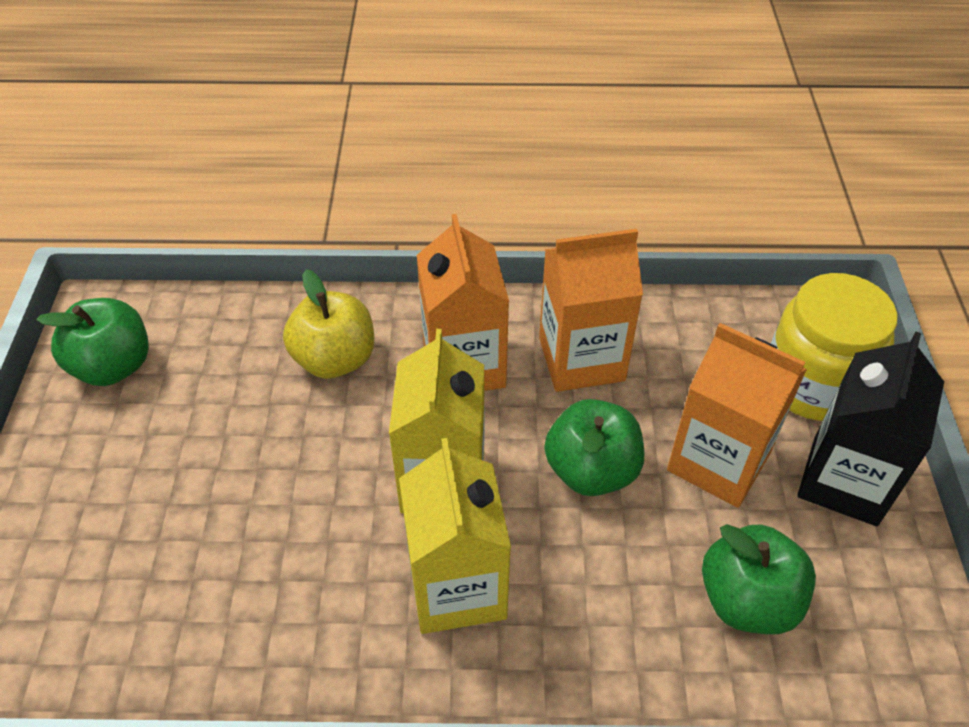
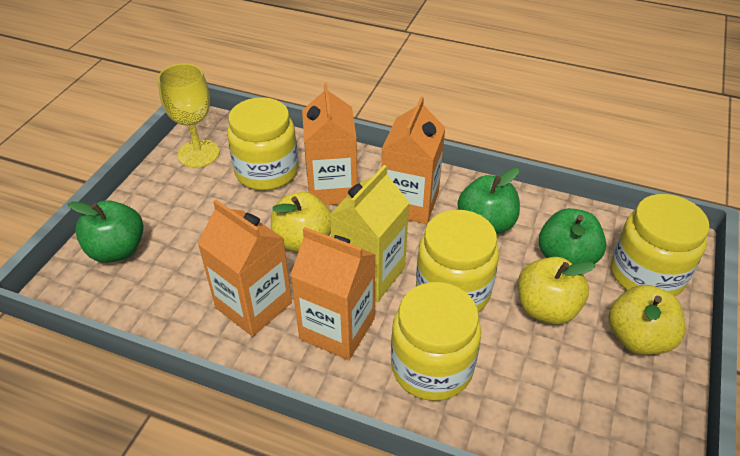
black carton: [797,332,944,526] = 1 -> none = 0
orange carton: [417,214,509,391] [539,229,643,392] [667,323,807,508] = 3 -> [197,200,292,337] [290,227,376,360] [302,83,357,205] [382,97,445,224] = 4
yellow apple: [283,269,374,379] = 1 -> [271,192,331,252] [518,257,596,324] [608,285,685,355] = 3
yellow carton: [389,329,485,513] [399,438,511,634] = 2 -> [329,165,409,302] = 1
yellow goblet: none = 0 -> [158,63,220,168] = 1
yellow jar: [771,273,898,421] = 1 -> [227,97,298,190] [391,282,481,401] [416,210,499,312] [611,194,709,297] = 4

